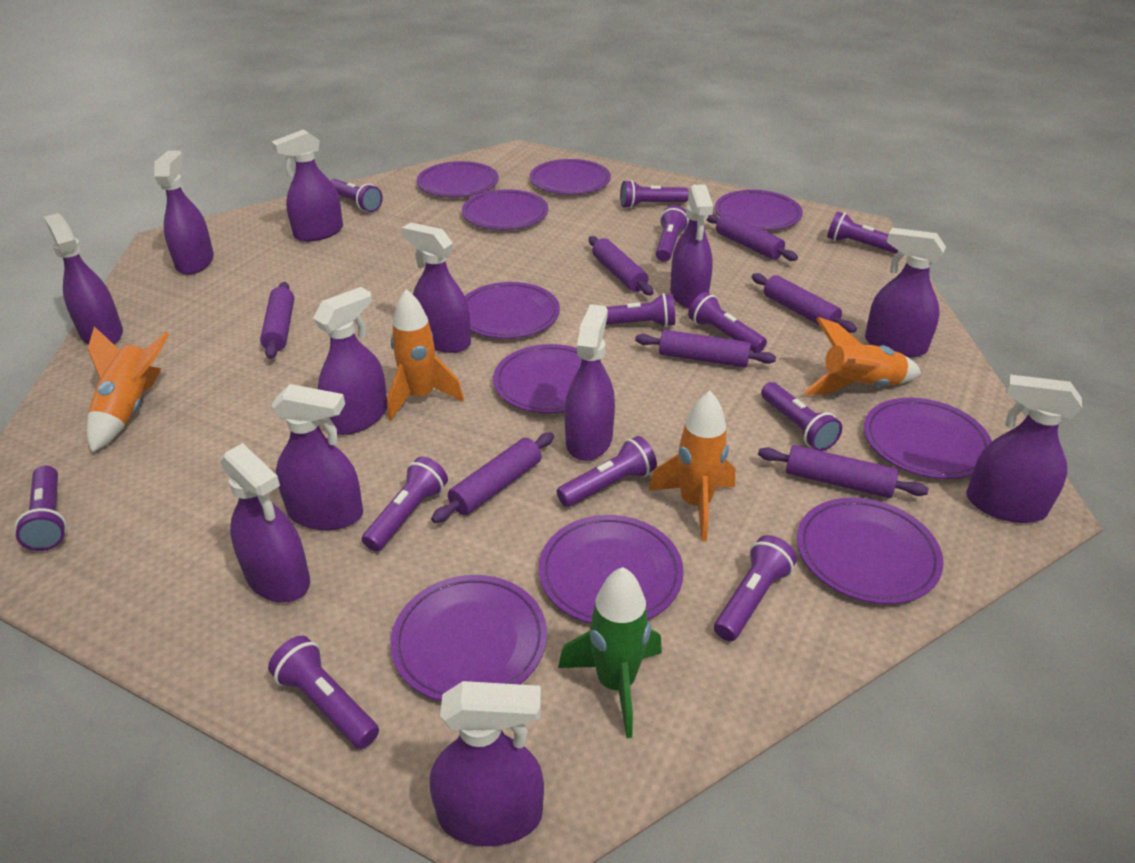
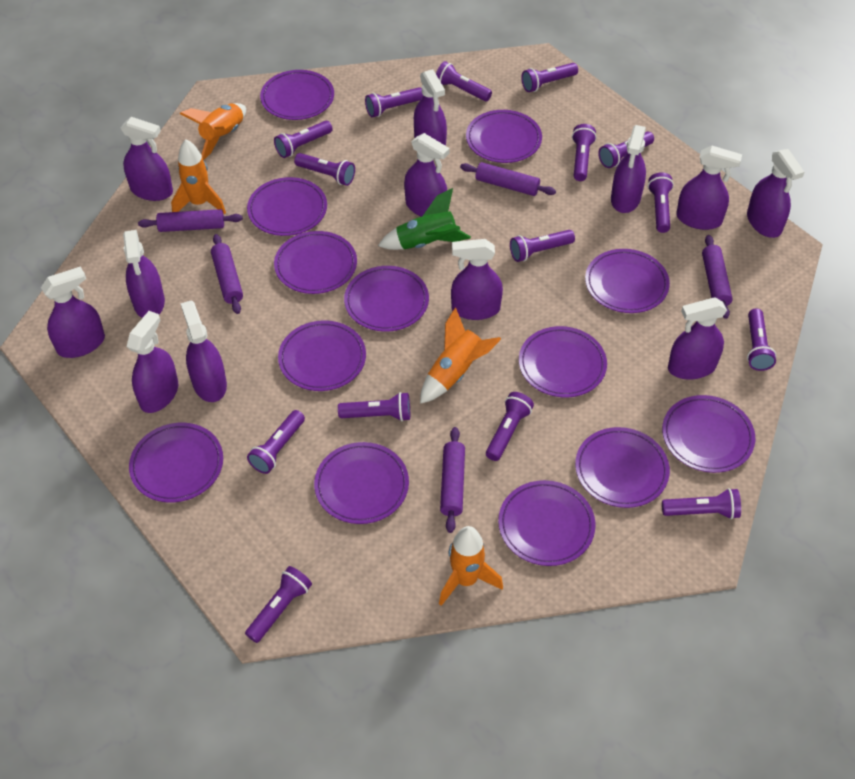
purple flashlight: [15,465,67,551] [268,636,379,749] [330,179,383,212] [362,456,448,552] [557,436,657,507] [606,293,675,327] [620,180,689,208] [656,205,689,262] [688,292,767,353] [714,535,797,641] [761,382,842,451] [827,212,898,254] = 12 -> [245,566,312,643] [247,410,305,474] [274,121,333,158] [294,153,355,186] [338,392,410,421] [365,87,424,117] [436,61,492,101] [486,392,534,461] [510,230,575,262] [521,63,578,92] [572,124,597,181] [598,131,654,168] [648,172,674,233] [662,488,741,519] [747,309,776,371] = 15
purple plate: [391,575,547,701] [417,161,499,197] [462,189,548,230] [465,282,560,339] [493,344,606,414] [530,159,611,195] [539,515,684,624] [715,190,803,230] [797,497,944,604] [864,398,992,479] = 10 -> [129,423,223,503] [247,177,327,236] [260,70,334,120] [274,231,357,294] [278,320,366,391] [314,442,409,524] [344,266,429,332] [466,110,542,163] [498,480,595,566] [519,326,607,397] [575,427,670,508] [585,249,670,313] [662,395,755,473] = 13
purple rolling pin: [260,282,294,359] [431,432,554,523] [589,236,654,295] [635,330,776,368] [706,214,798,261] [752,273,857,333] [758,445,929,498] = 7 -> [138,209,243,232] [211,234,243,314] [440,427,465,533] [460,162,556,196] [702,235,733,319] = 5

